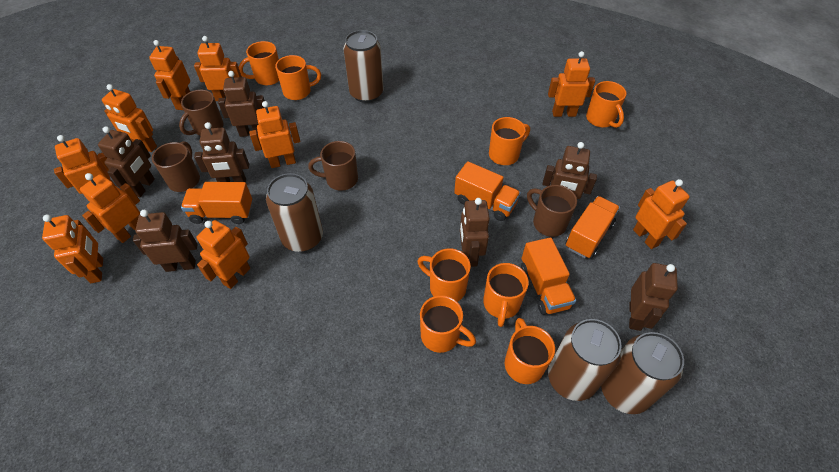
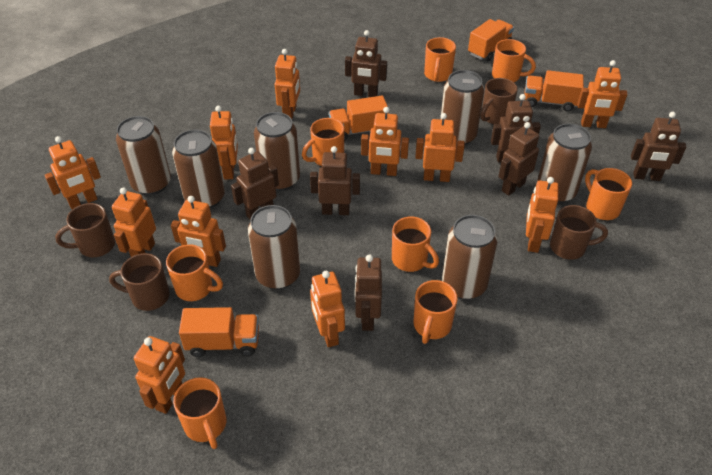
brown can: [266,173,323,252] [343,30,383,103] [548,319,622,401] [601,332,684,414] = 4 -> [116,116,171,195] [172,129,225,208] [248,205,300,289] [254,112,300,191] [441,70,484,146] [442,215,498,300] [537,123,592,203] = 7
orange robot: [42,215,103,283] [54,135,115,194] [80,173,140,243] [102,84,157,152] [149,40,190,110] [194,36,242,101] [197,220,250,289] [249,101,300,168] [548,51,595,117] [633,179,690,249] = 10 -> [45,136,101,209] [112,188,156,257] [134,336,185,414] [171,196,226,267] [210,106,238,179] [275,49,300,119] [310,271,345,347] [361,107,409,176] [415,113,465,182] [526,177,559,253] [577,60,628,128] = 11

